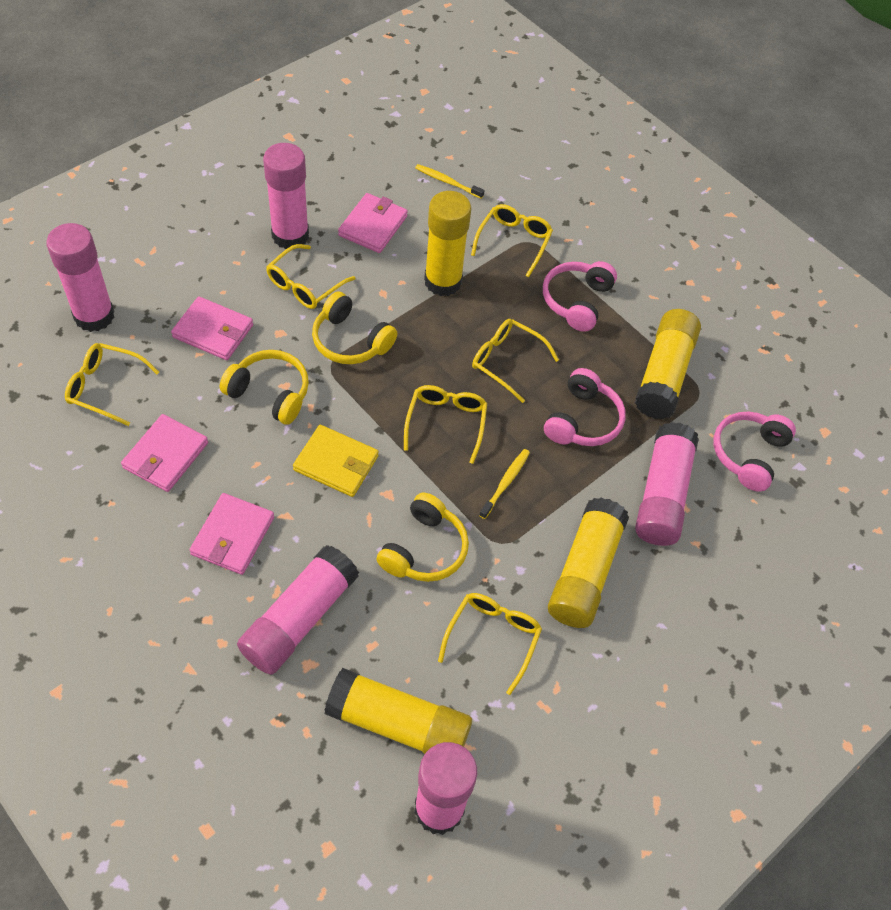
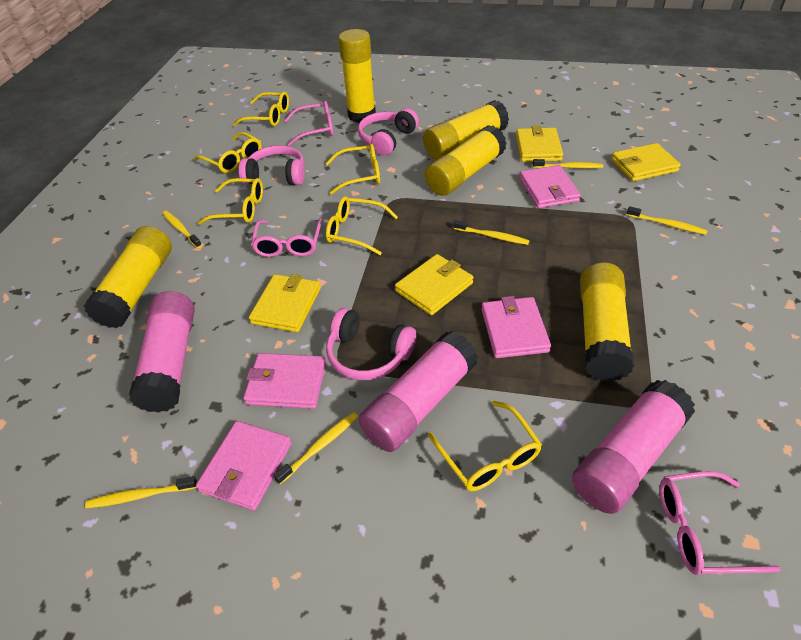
pink glasses: none = 0 -> [251,218,322,257] [284,101,333,146] [659,471,781,575] = 3
pink glue stick: [46,223,115,332] [237,545,359,675] [263,143,309,250] [414,742,477,835] [635,422,699,546] = 5 -> [129,291,195,413] [358,331,478,452] [572,380,695,514] = 3
yellow glue stick: [325,668,472,754] [424,191,471,296] [548,498,629,628] [635,309,701,419] = 4 -> [84,226,172,328] [338,29,376,123] [423,100,509,160] [425,125,507,196] [580,262,634,381] = 5
yellow headphones: [220,350,309,425] [312,291,397,364] [377,493,469,582] = 3 -> none = 0
yellow toothbrush: [415,164,485,199] [479,449,530,519] = 2 -> [85,476,197,508] [162,211,202,248] [273,412,358,484] [453,220,529,245] [533,159,603,168] [627,206,708,235] = 6
yellow wallet: [293,425,379,497] = 1 -> [249,274,321,332] [395,254,474,315] [516,126,563,162] [611,143,681,181] = 4

